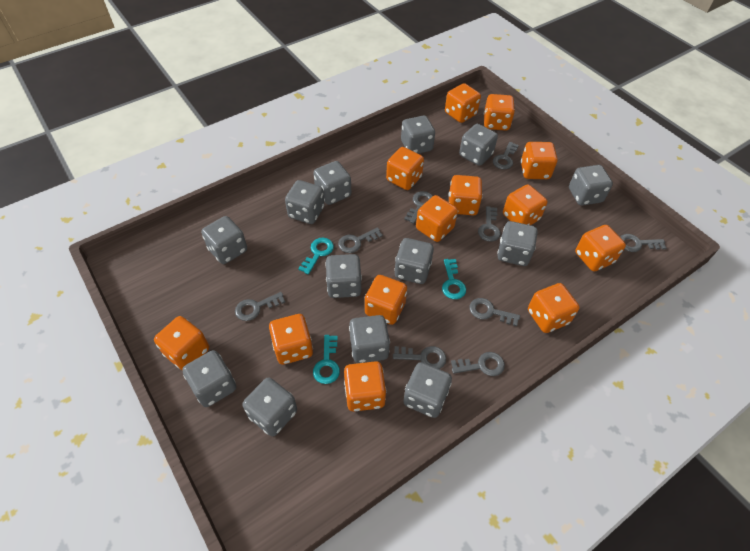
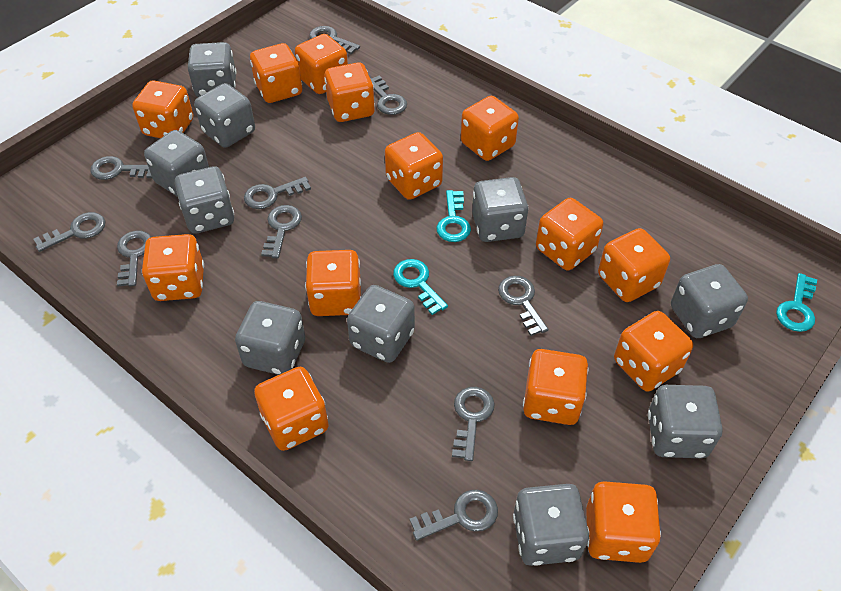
grey dice: [182,350,236,407] [201,216,247,264] [243,378,297,436] [285,180,324,224] [313,161,351,205] [325,254,362,298] [349,315,390,363] [394,238,434,284] [401,116,435,154] [403,362,452,418] [459,124,498,166] [497,221,537,266] [569,165,613,206] = 13 -> [144,130,209,197] [175,166,234,234] [188,42,237,97] [194,83,255,148] [235,301,305,375] [347,285,415,363] [472,177,529,242] [513,484,589,566] [648,385,723,458] [671,264,748,338] = 10
grey key: [235,292,285,321] [338,227,383,253] [393,346,446,369] [404,191,433,224] [451,352,505,376] [470,298,520,326] [478,206,501,242] [493,142,519,170] [620,234,666,252] = 9 -> [34,212,106,252] [90,156,152,180] [117,231,151,287] [244,177,311,209] [261,205,302,259] [309,26,360,54] [370,76,407,115] [410,489,498,541] [452,387,495,461] [498,276,548,336] = 10
orange dice: [154,316,209,370] [269,314,313,365] [344,361,387,412] [365,275,407,325] [386,147,424,190] [416,195,458,242] [445,83,481,123] [449,175,483,215] [484,94,515,131] [503,184,547,225] [521,142,558,179] [528,283,580,333] [575,225,626,271] = 13 -> [132,80,193,138] [142,234,204,301] [250,43,302,103] [254,367,329,451] [295,34,348,94] [305,250,361,316] [324,62,375,122] [385,132,443,200] [461,96,519,161] [523,349,588,425] [536,198,603,270] [586,481,661,563] [598,228,670,302] [614,311,693,392] = 14

